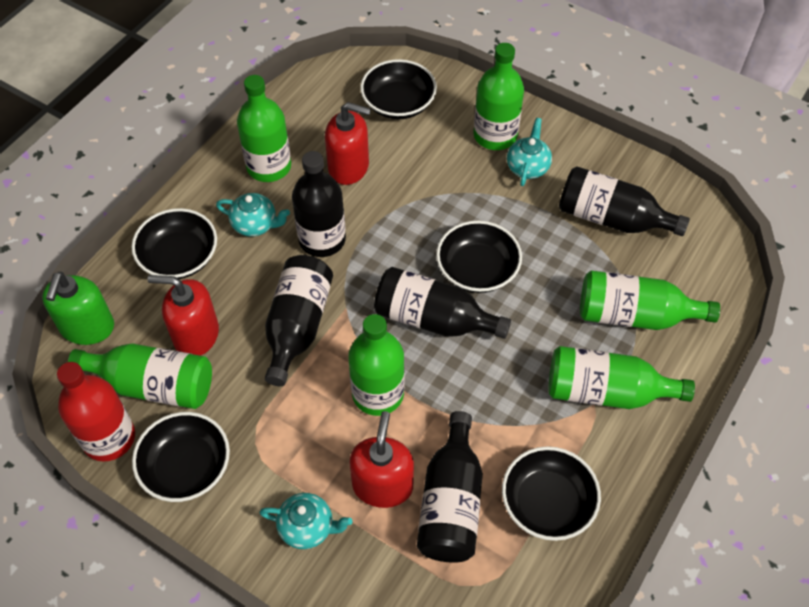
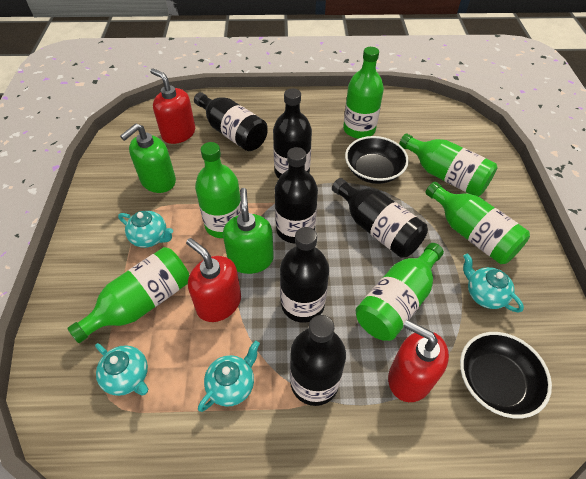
black bottle: [265,255,333,386] [292,151,346,257] [374,267,511,339] [417,411,483,563] [559,167,690,236] = 5 -> [194,92,268,151] [273,88,312,178] [275,147,318,243] [280,227,329,322] [290,315,346,406] [332,178,428,258] = 6
black bowl: [132,208,217,279] [132,412,230,502] [360,59,437,119] [436,221,522,293] [502,446,601,541] = 5 -> [345,136,409,184] [460,332,552,418] = 2
green soap dispenser: [42,271,114,345] = 1 -> [120,123,176,193] [223,188,274,274] = 2
red bottle: [57,362,135,462] = 1 -> none = 0
turquoise teapot: [216,193,290,237] [259,493,353,549] [507,118,552,186] = 3 -> [95,343,148,396] [118,211,173,248] [198,341,260,412] [463,254,524,313] = 4

